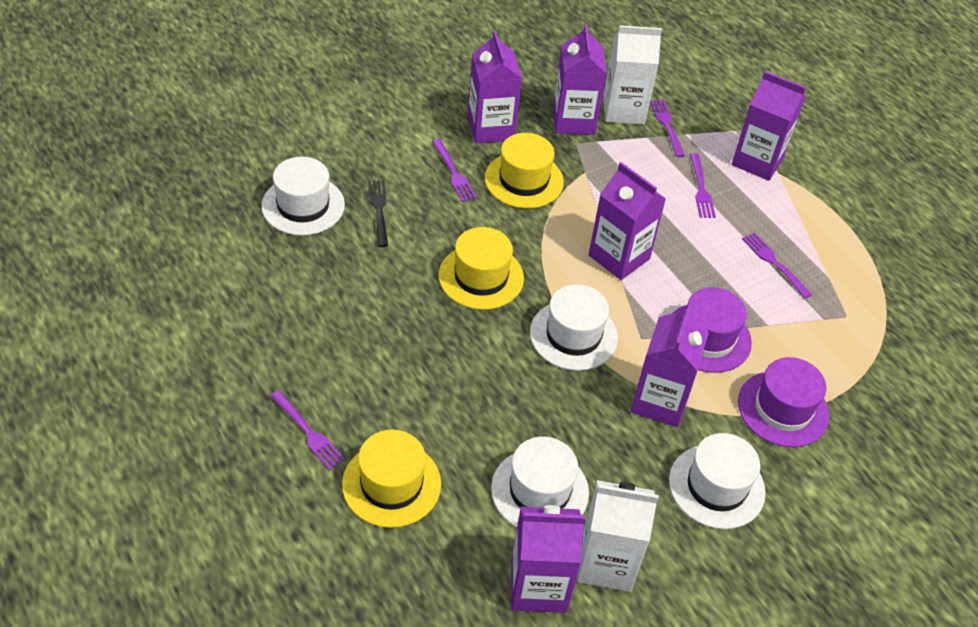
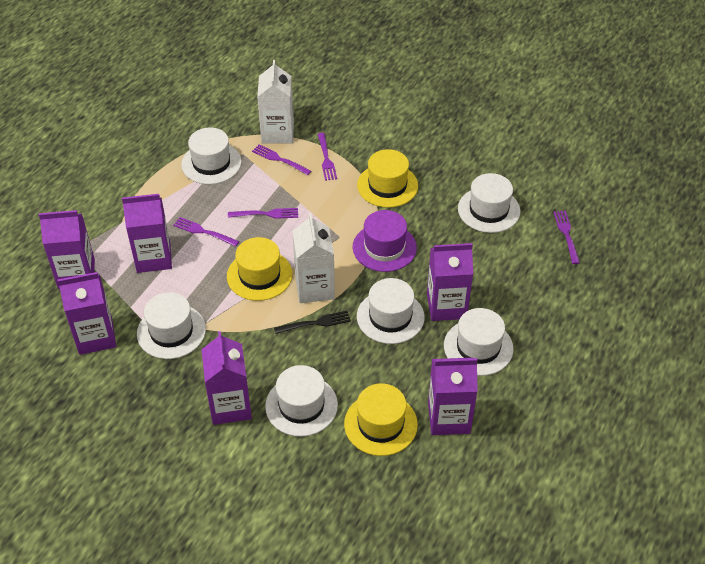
purple hat: [673,287,752,373] [738,357,830,447] = 2 -> [353,210,417,272] = 1
white hat: [261,157,345,236] [491,437,589,527] [530,284,618,371] [669,433,766,529] = 4 -> [137,292,206,359] [181,128,242,184] [265,365,338,437] [357,278,425,344] [444,308,514,376] [458,173,520,233] = 6

